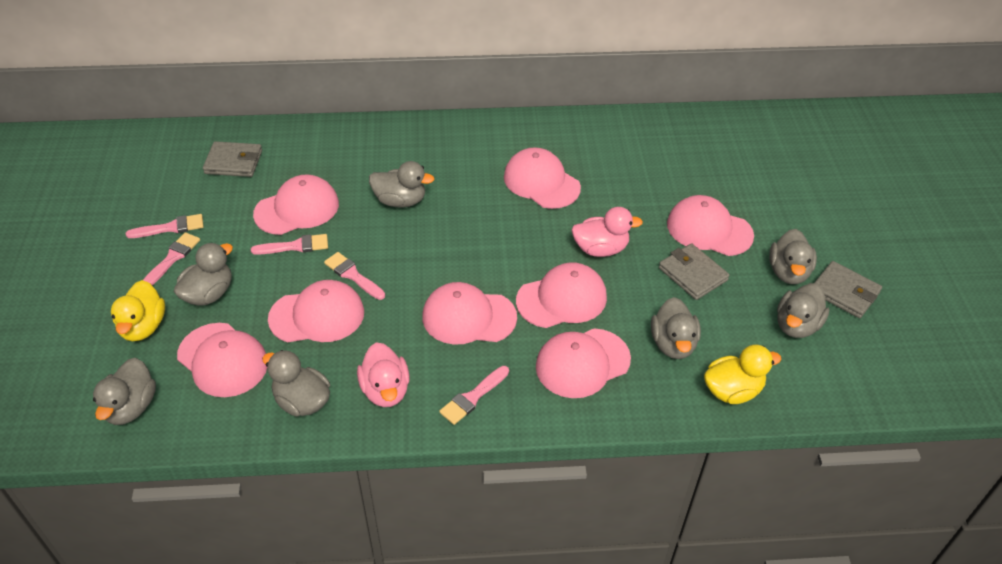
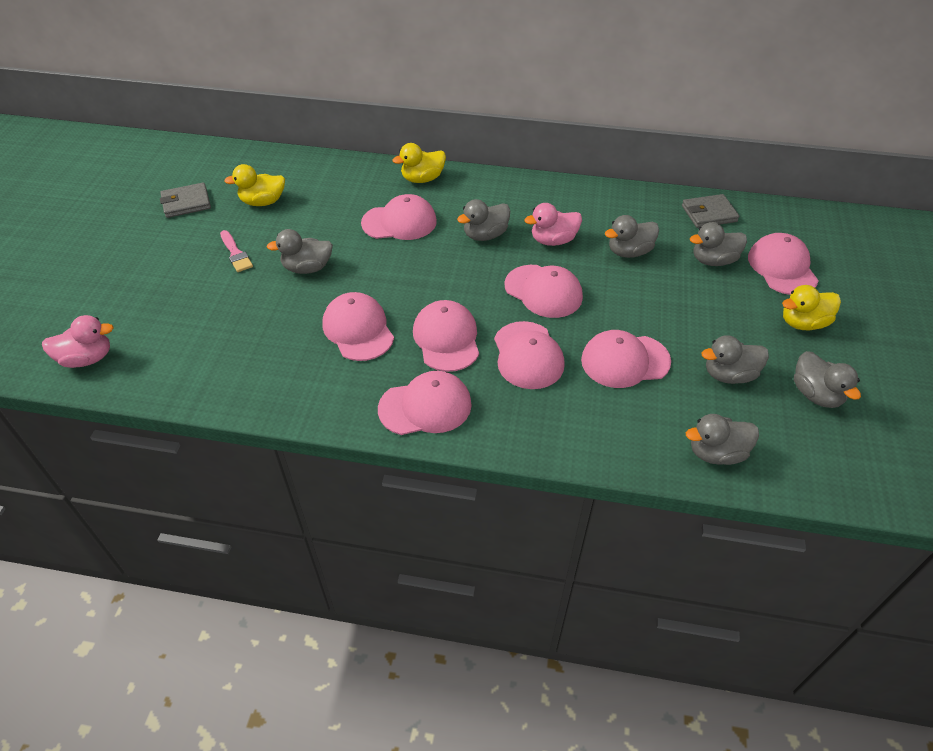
grey wallet: [203,141,262,177] [659,243,730,300] [814,261,882,318] = 3 -> [160,182,211,218] [682,194,739,228] = 2
pink brush: [126,214,204,238] [143,232,200,285] [251,234,328,255] [324,252,385,300] [439,366,509,425] = 5 -> [220,230,253,272] = 1
yellow duck: [111,280,165,341] [704,344,781,404] = 2 -> [224,164,285,206] [393,143,446,183] [782,285,841,330] = 3

